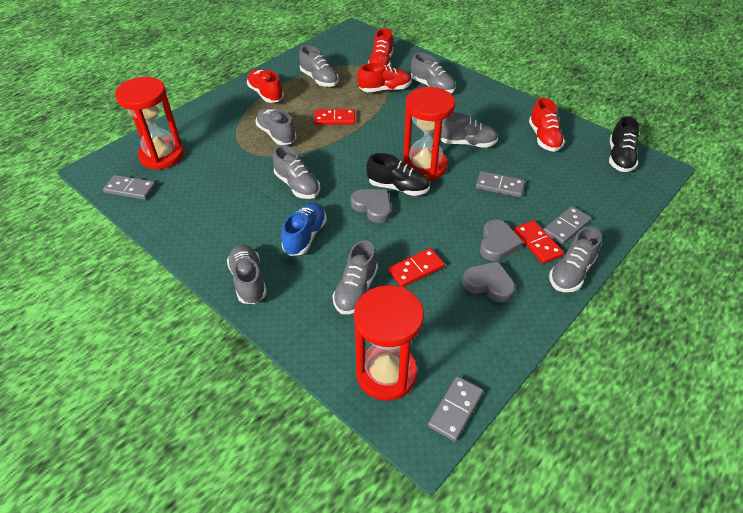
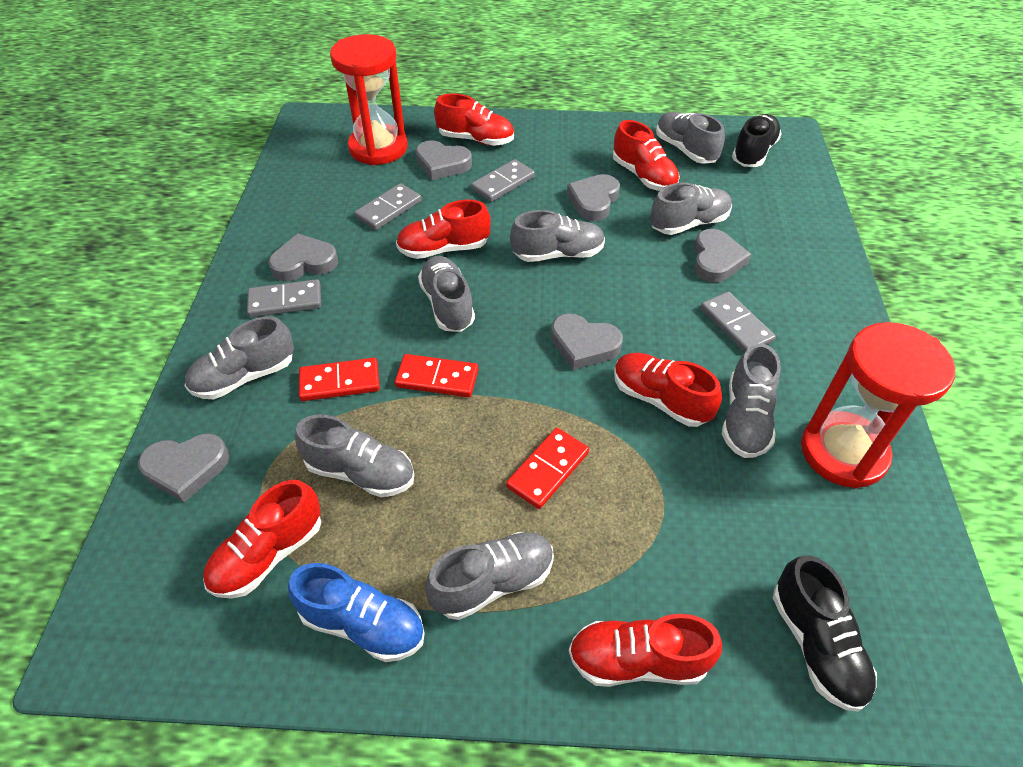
grey heart: [351,189,391,223] [462,261,515,303] [480,220,523,261] = 3 -> [138,434,229,502] [268,234,338,281] [415,140,472,180] [551,314,623,370] [567,174,620,221] [694,229,751,283] = 6
red hourglass: [115,77,184,170] [354,285,424,401] [403,87,455,180] = 3 -> [330,34,408,165] [801,322,955,488] = 2
red shoe: [247,69,284,103] [358,63,411,92] [368,28,393,66] [529,98,565,152] = 4 -> [203,480,321,599] [396,200,491,259] [434,93,514,146] [569,614,722,687] [613,120,680,191] [614,353,722,427] = 6

